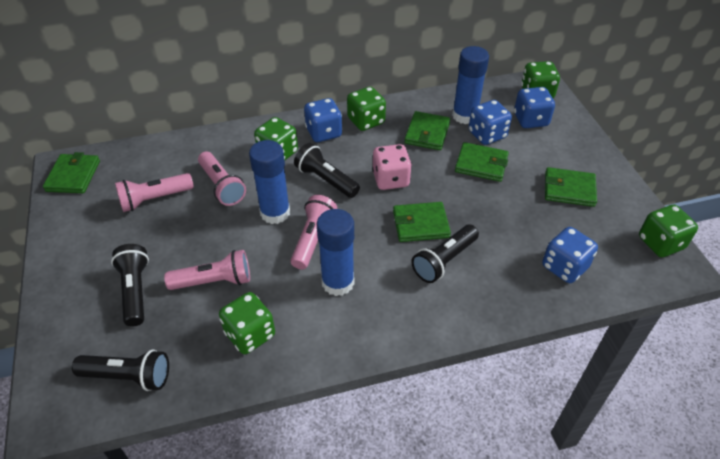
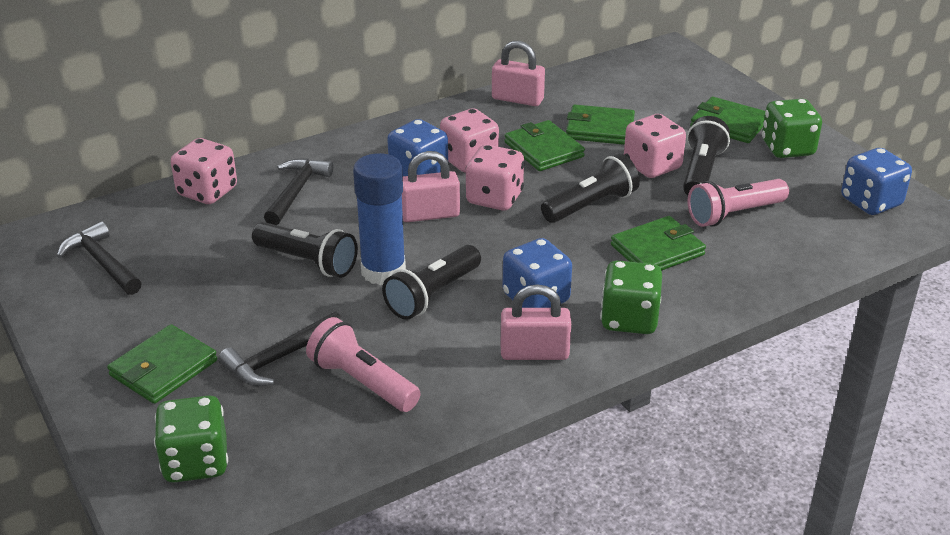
black hammer: none = 0 -> [57,221,142,295] [218,312,343,386] [264,158,333,225] = 3
blue dice: [304,98,342,142] [469,100,512,145] [514,87,555,128] [542,227,598,283] = 4 -> [387,119,448,176] [502,238,572,308] [841,148,912,215] = 3
blue glue stick: [249,140,290,224] [317,209,354,296] [452,46,489,124] = 3 -> [353,153,406,285] = 1
green dice: [219,292,275,354] [254,117,298,161] [347,87,386,131] [521,61,560,98] [639,205,698,257] = 5 -> [154,395,228,483] [600,260,662,334] [762,99,822,158] = 3
pink dice: [372,144,412,190] = 1 -> [171,138,237,204] [440,108,499,172] [465,145,525,210] [624,114,686,178] = 4
pink flashlight: [115,173,194,212] [164,250,250,290] [198,152,246,206] [291,195,337,269] = 4 -> [306,317,421,412] [688,179,789,227] = 2
pink padlock: none = 0 -> [402,151,460,222] [492,41,545,106] [501,284,571,360] = 3

